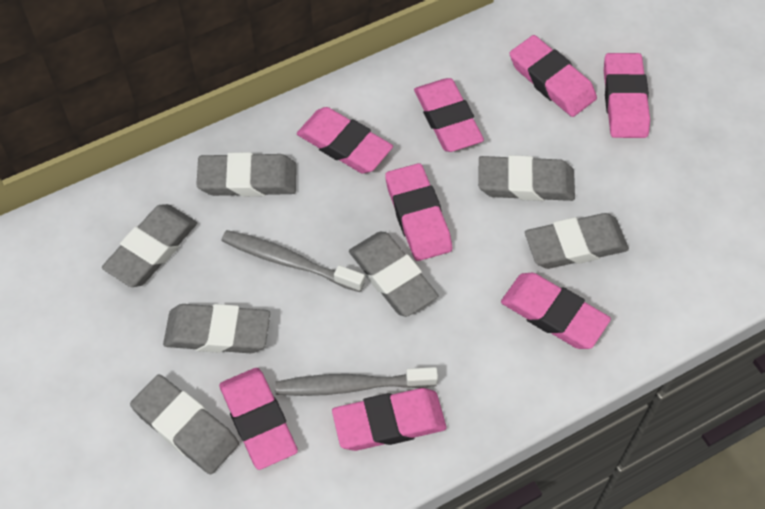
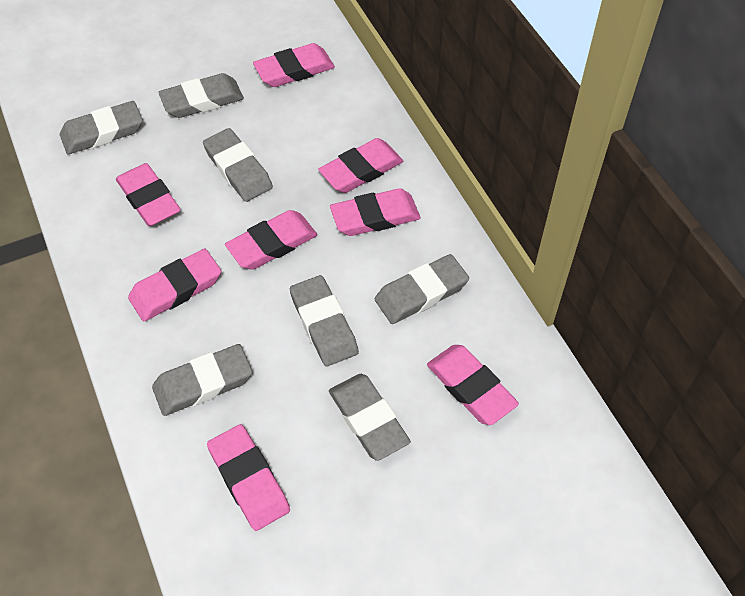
grey toothbrush: [221,230,365,292] [275,367,438,396] = 2 -> none = 0

